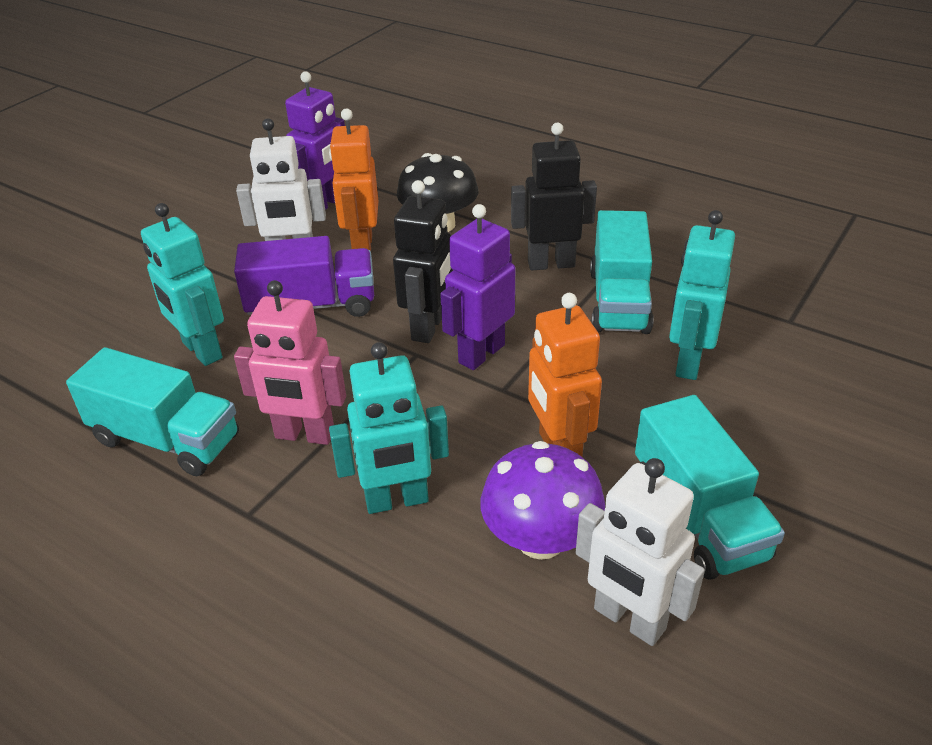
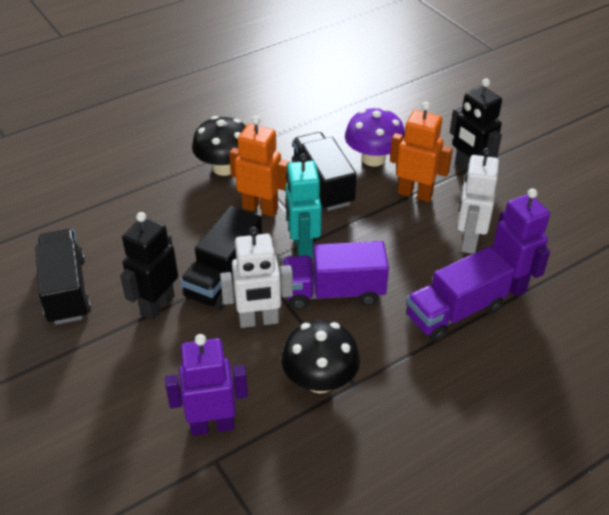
black mushroom: [397,153,478,232] = 1 -> [192,116,246,176] [281,320,360,393] = 2
black truck: none = 0 -> [35,229,91,325] [180,206,262,310] [292,132,357,211] = 3
pink robot: [234,280,346,445] = 1 -> none = 0
purple truck: [234,236,374,317] = 1 -> [283,241,389,310] [406,246,515,342] = 2
turquoise robot: [141,203,224,366] [329,342,449,514] [669,210,735,380] = 3 -> [285,153,322,258] = 1
turquoise truck: [66,347,239,476] [590,210,654,334] [635,395,785,580] = 3 -> none = 0

